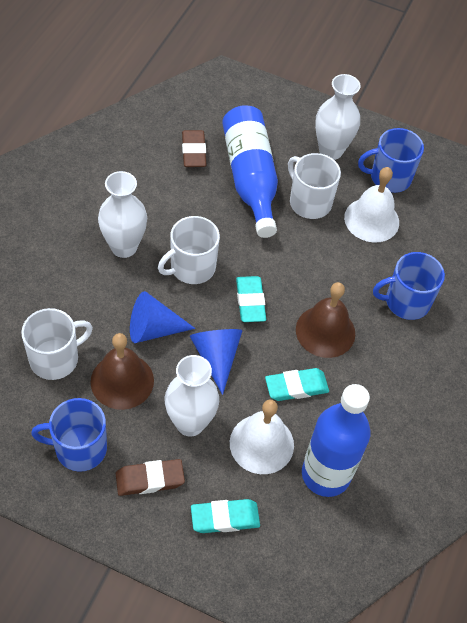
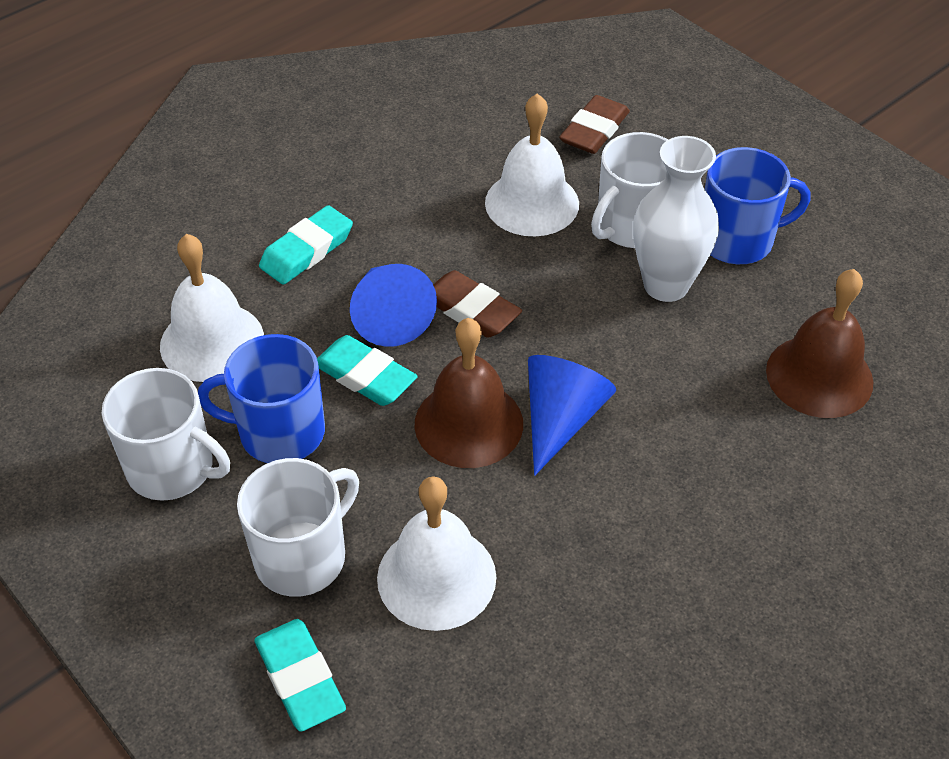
blue bottle: [222,105,278,238] [302,384,370,497] = 2 -> none = 0
blue mug: [31,398,107,472] [358,128,424,193] [373,252,445,320] = 3 -> [198,334,325,463] [705,147,810,264] = 2
white bell: [230,399,294,474] [344,167,399,243] = 2 -> [160,234,264,382] [377,476,496,631] [485,93,579,237] = 3
white vase: [98,171,147,258] [165,355,219,437] [315,74,361,160] = 3 -> [633,136,719,302] = 1

